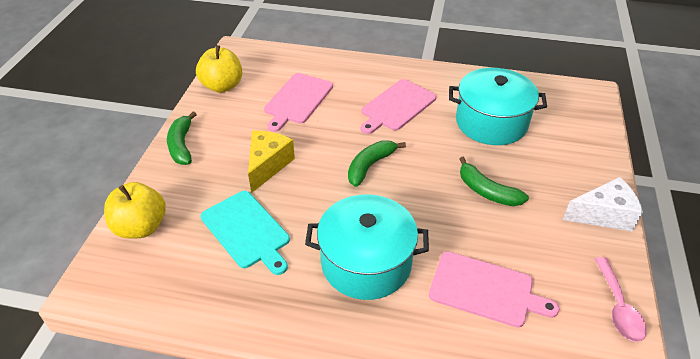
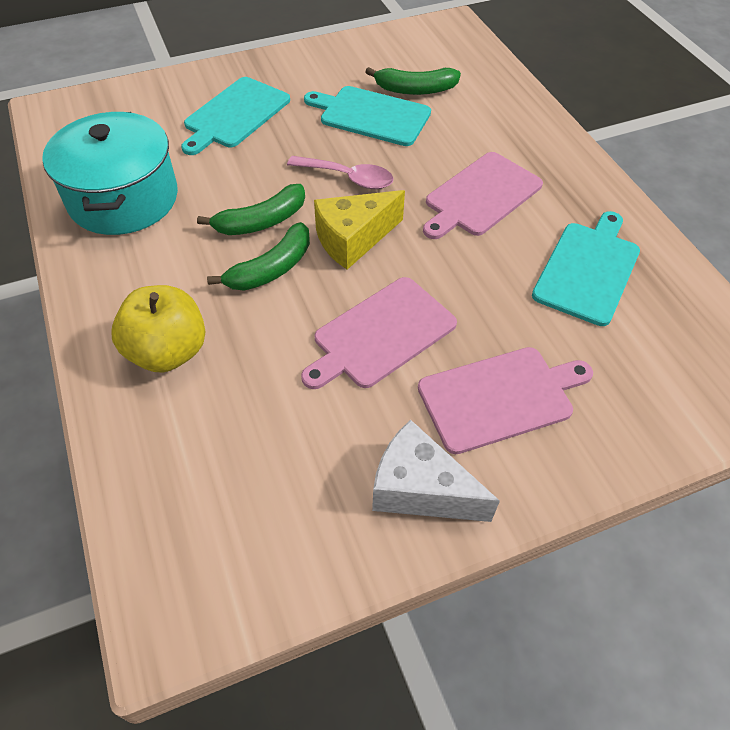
turquoise cutting board: [201,191,290,275] = 1 -> [181,77,290,155] [304,86,431,146] [532,211,640,326] = 3
turquoise pot: [305,194,429,300] [449,68,547,145] = 2 -> [42,112,178,235] = 1
yellow apple: [104,182,166,239] [196,45,242,93] = 2 -> [111,285,205,373] = 1

